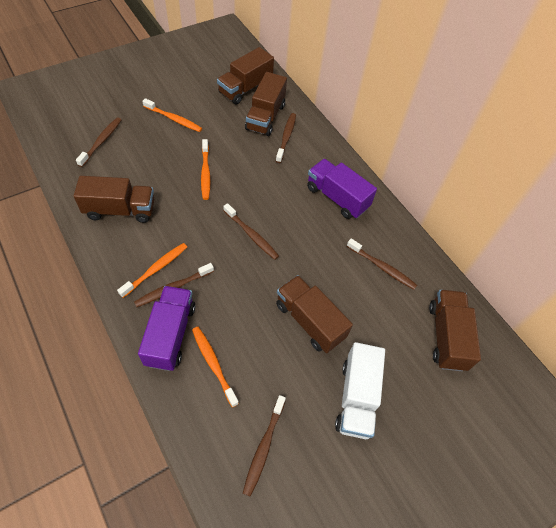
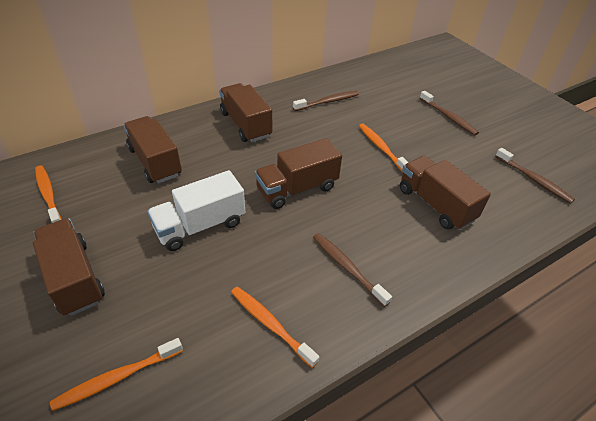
brown toothbrush: [76,117,121,167] [134,263,214,307] [223,203,279,260] [243,395,286,497] [276,113,296,163] [347,239,417,290] = 6 -> [293,91,359,111] [313,233,392,307] [420,91,479,135] [495,148,575,204] = 4
purple truck: [138,286,195,371] [307,159,377,219] = 2 -> none = 0

